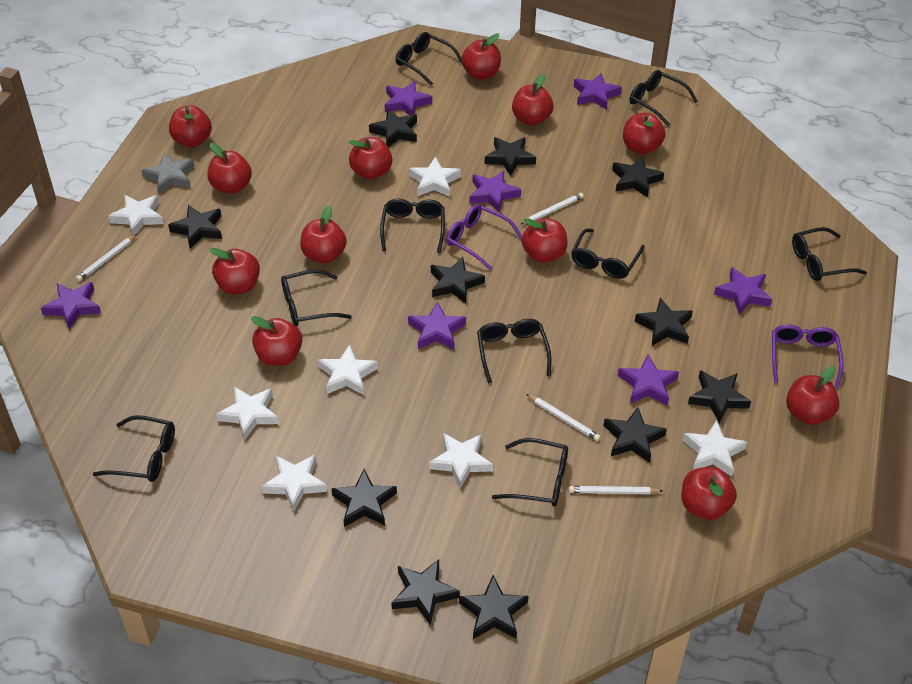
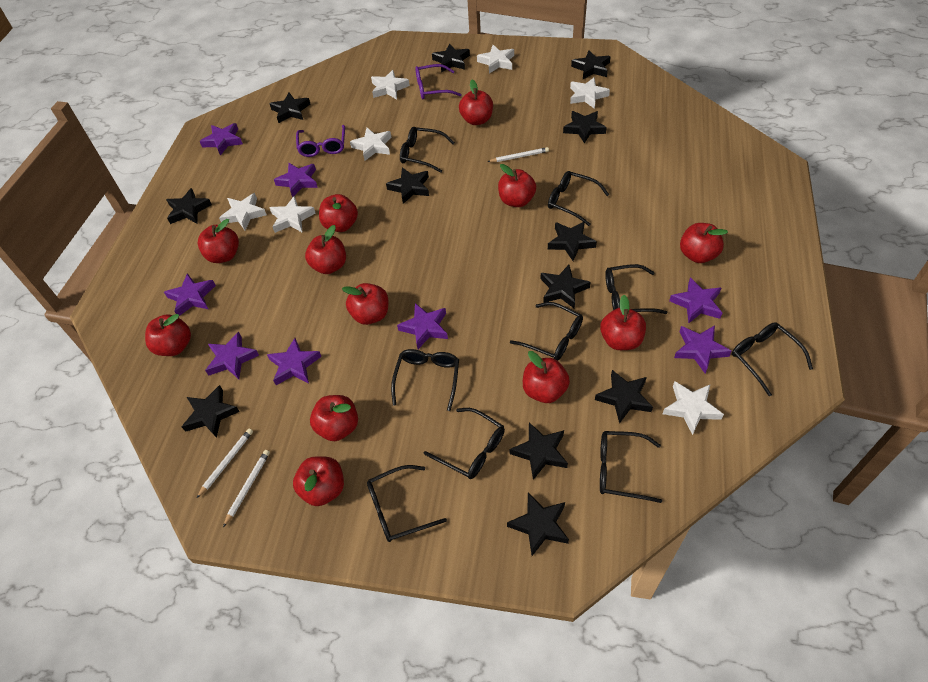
black star: [168,205,222,248] [332,469,397,527] [369,109,417,147] [391,559,460,625] [431,257,485,304] [459,575,528,639] [484,137,536,176] [604,407,667,463] [612,157,664,198] [635,298,693,346] [688,370,751,423] = 11 -> [166,188,212,224] [182,385,240,438] [269,93,311,123] [386,167,429,204] [432,43,470,72] [507,493,569,556] [510,423,568,480] [540,265,591,308] [548,221,597,261] [563,111,607,144] [571,50,611,79] [595,370,653,424] = 12
grey star: [141,153,194,194] = 1 -> none = 0
purple star: [41,282,101,329] [385,81,432,115] [408,302,466,349] [469,171,521,213] [574,73,622,110] [618,355,679,406] [714,267,772,314] = 7 -> [164,273,216,316] [200,123,243,156] [205,332,259,379] [267,338,322,385] [274,163,318,198] [397,303,448,349] [669,277,722,324] [674,325,732,373] = 8
white pencil: [76,234,137,282] [521,193,584,224] [526,394,601,441] [569,486,663,494] = 4 -> [196,429,253,499] [223,450,270,527] [487,147,549,162] = 3

